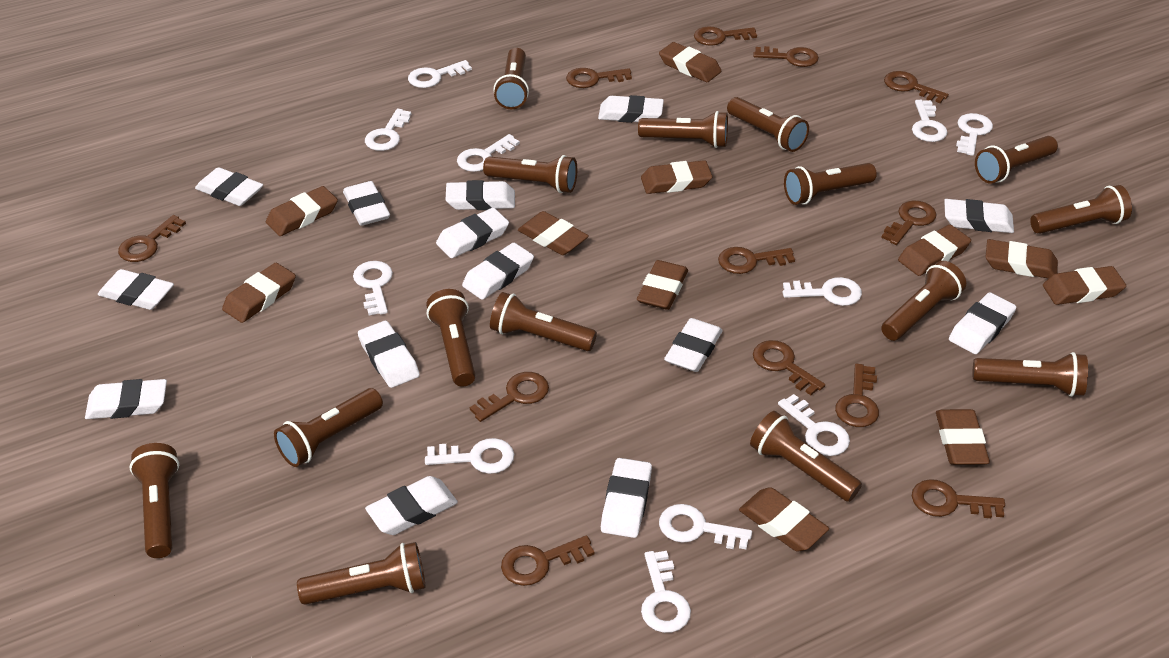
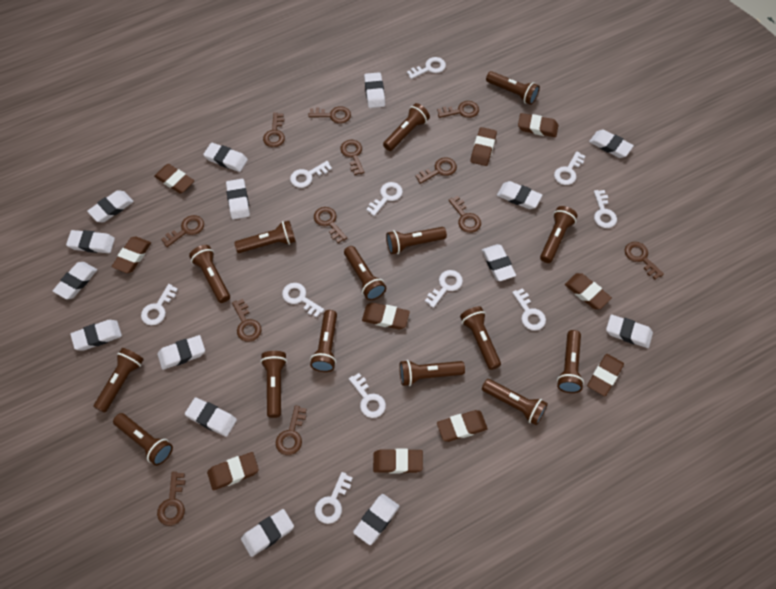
brown eraser: [222,263,296,323] [266,186,338,236] [518,211,589,255] [637,260,688,310] [641,160,712,194] [659,42,721,82] [739,487,829,551] [898,225,971,276] [936,409,990,465] [986,239,1058,279] [1043,266,1126,305] = 11 -> [112,237,151,273] [154,164,194,194] [207,452,259,490] [362,303,410,329] [373,449,423,474] [437,410,488,442] [470,127,497,166] [518,113,559,137] [565,273,612,309] [587,354,624,396] = 10
white eraser: [85,379,167,419] [98,269,174,310] [195,167,263,206] [343,181,390,226] [358,321,420,388] [365,476,458,535] [436,208,509,258] [446,180,515,210] [462,243,534,300] [598,95,664,123] [601,458,652,538] [664,318,723,372] [944,199,1014,233] [949,292,1016,354] = 14 -> [53,262,97,299] [66,230,115,253] [70,320,122,351] [87,190,134,222] [158,335,205,370] [185,397,237,437] [203,143,248,172] [226,179,250,219] [241,509,294,557] [353,494,400,545] [364,72,385,108] [482,244,516,281] [497,181,542,209] [589,130,634,158] [606,314,653,348] = 15

